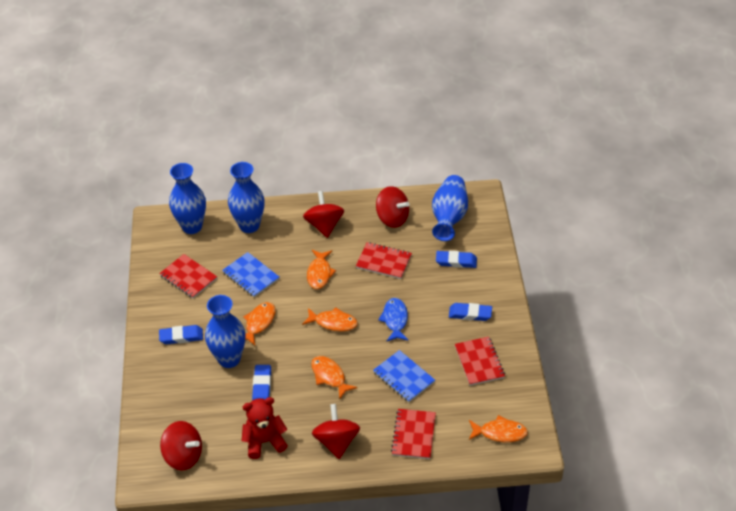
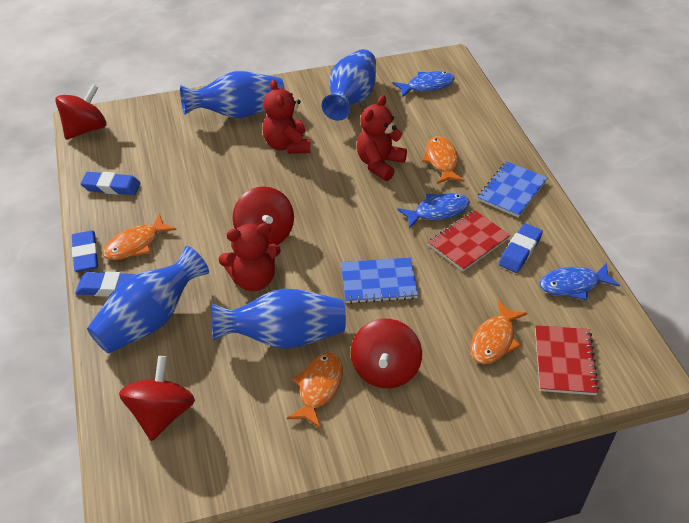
blue fish: [378,298,408,342] = 1 -> [393,71,455,97] [397,193,470,229] [539,263,620,300] = 3
orange fish: [243,302,276,345] [302,307,358,332] [307,250,336,289] [311,356,358,400] [469,415,528,443] = 5 -> [103,214,176,260] [287,352,343,429] [422,136,465,184] [470,301,527,364] = 4
red notebook: [159,254,217,298] [356,242,412,279] [391,409,436,459] [455,337,505,386] = 4 -> [428,210,511,271] [535,325,599,395] = 2
red teddy bear: [242,397,288,459] = 1 -> [219,223,281,291] [262,80,310,154] [357,95,407,181] = 3

